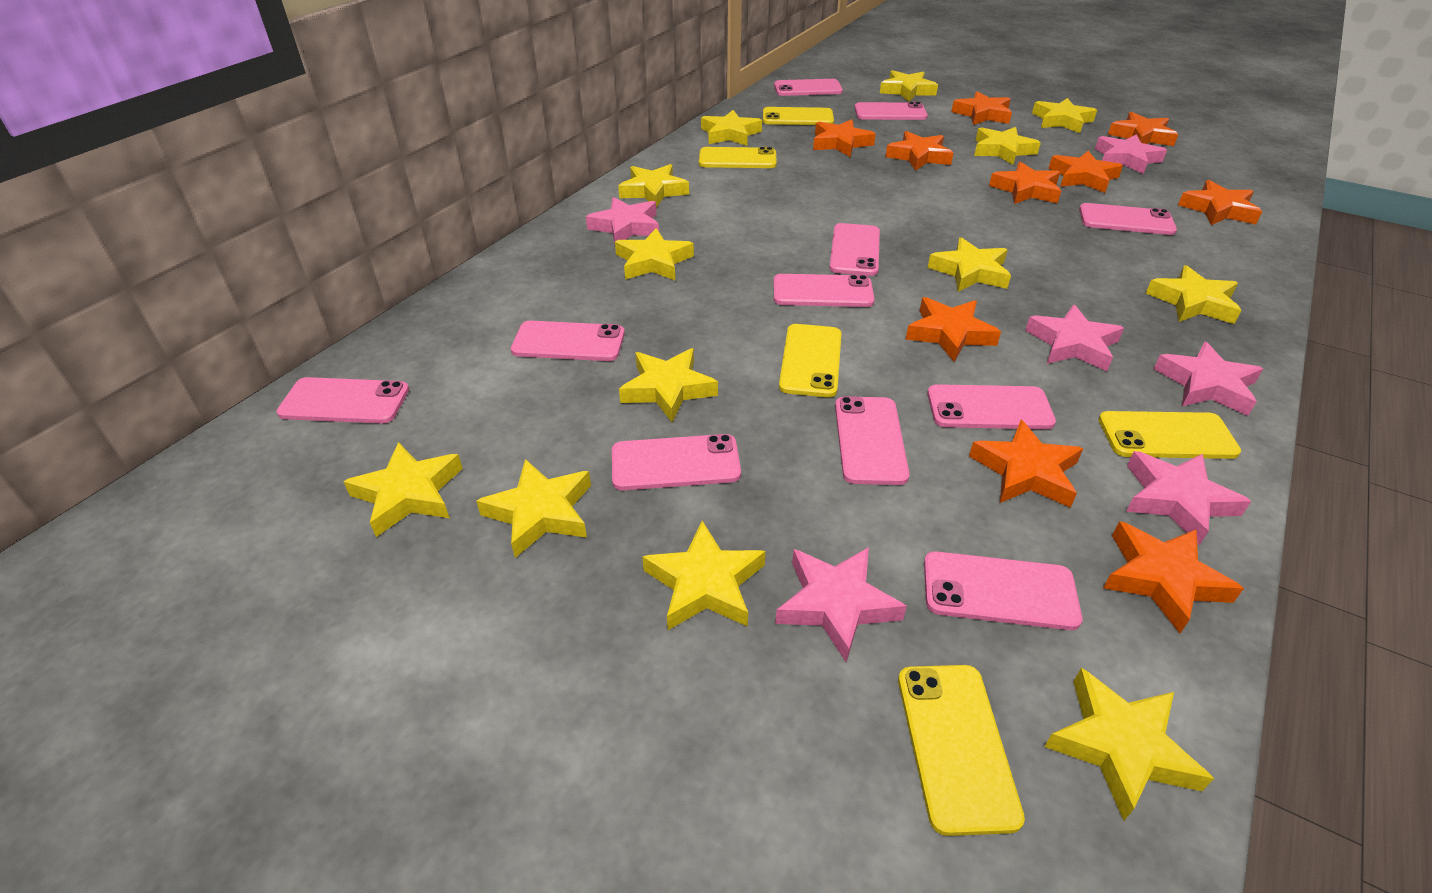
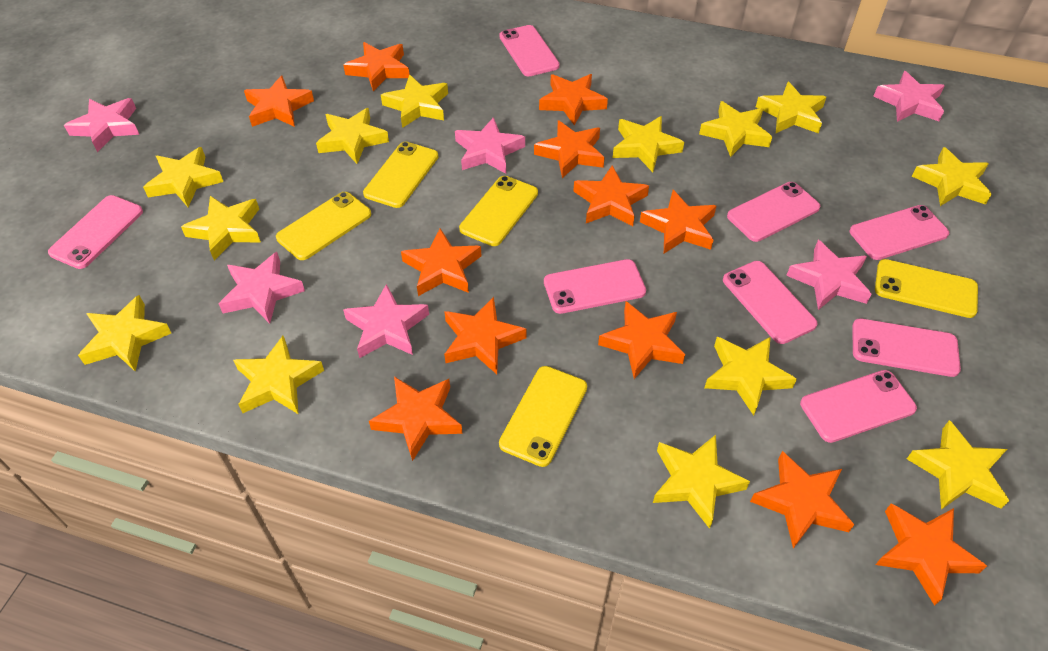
orange star: [813,119,876,157] [885,131,953,171] [906,297,1001,362] [951,91,1012,125] [969,420,1083,508] [989,162,1061,204] [1049,151,1123,193] [1103,521,1244,633] [1108,112,1179,146] [1178,180,1262,225] = 10 -> [244,75,314,127] [343,42,409,91] [369,377,462,461] [401,228,481,296] [444,297,526,374] [534,120,605,178] [539,74,608,125] [573,165,649,226] [598,301,685,379] [640,190,716,253] [750,451,855,549] [875,503,987,606] = 12
pink phone: [277,377,409,424] [511,320,625,361] [612,434,741,490] [774,79,843,96] [774,274,874,307] [829,223,880,276] [835,396,910,485] [854,102,928,120] [924,551,1082,630] [927,384,1056,429] [1079,203,1177,235] = 11 -> [48,195,143,269] [499,25,560,76] [544,259,646,314] [723,261,817,344] [727,182,820,242] [800,370,917,443] [850,205,949,260] [852,318,961,377] = 8

